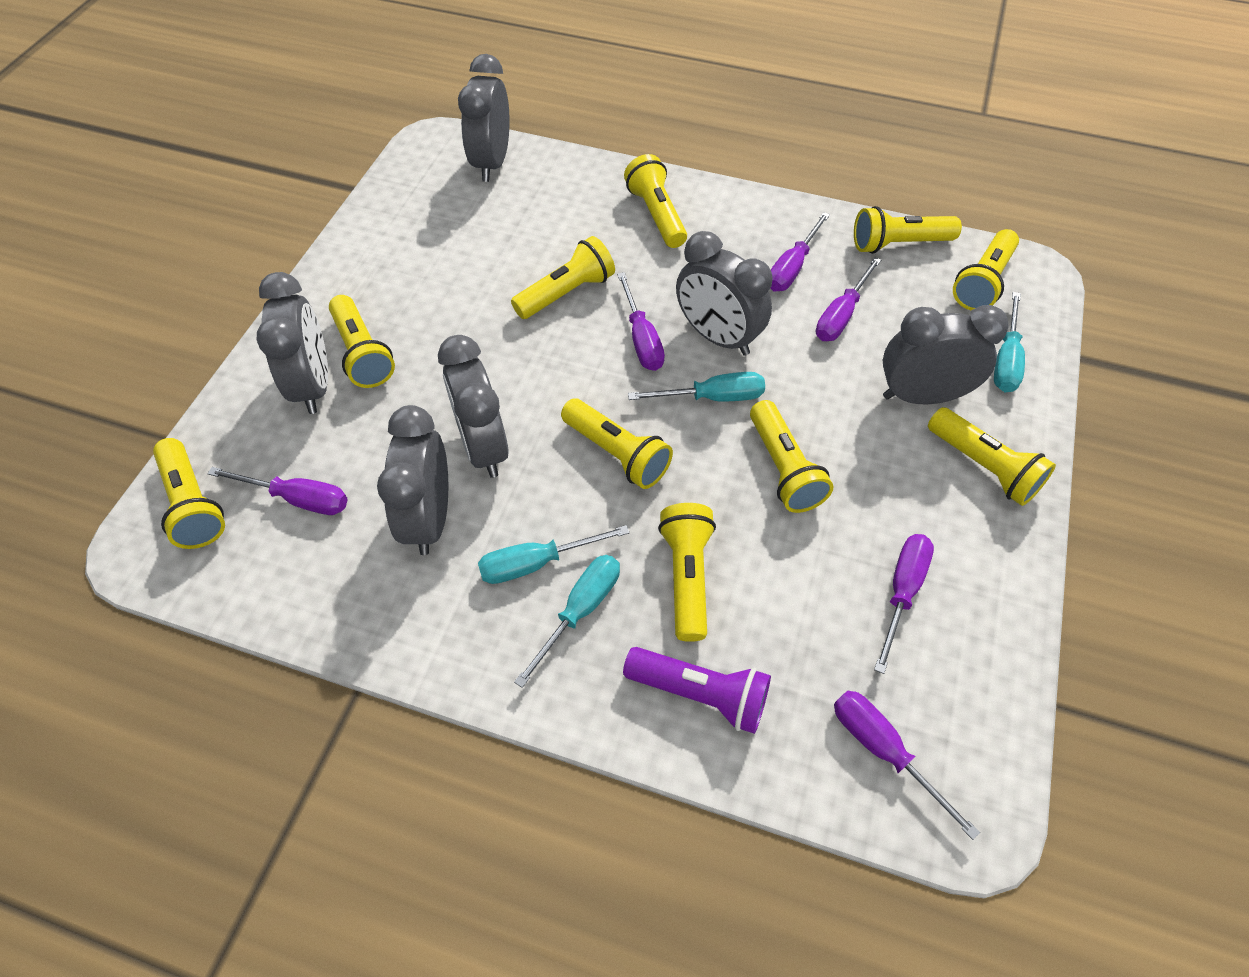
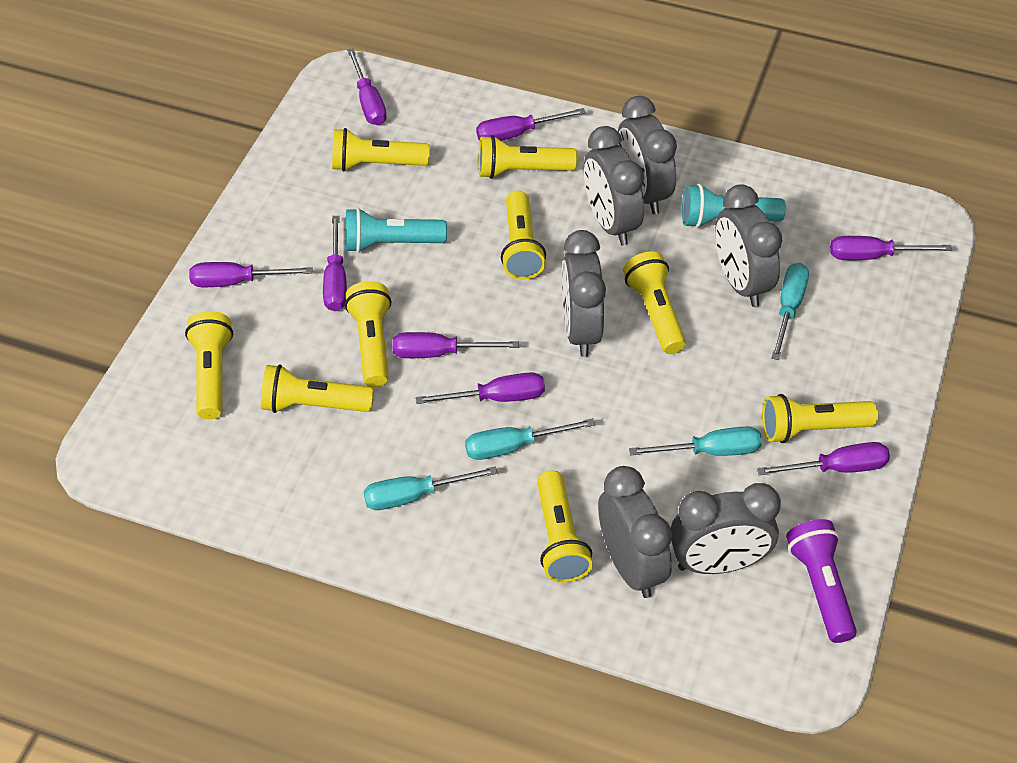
purple screwdriver: [208,467,348,515] [617,272,665,371] [770,212,830,291] [816,257,881,341] [834,690,980,840] [874,534,934,674] = 6 -> [189,262,313,287] [323,216,347,311] [347,48,387,125] [392,332,519,358] [415,372,545,404] [476,108,586,141] [757,442,890,476] [830,236,952,260] = 8
turquoise flashlight: none = 0 -> [346,208,447,253] [682,184,786,228] = 2
yellow flashlight: [153,438,225,549] [329,295,395,388] [511,236,615,319] [561,398,673,489] [624,154,687,248] [658,503,716,642] [750,400,834,513] [854,206,962,254] [928,407,1056,506] [953,229,1019,310] = 10 -> [185,311,233,419] [261,364,374,413] [332,128,430,171] [345,281,392,387] [478,135,577,179] [501,190,546,280] [537,470,593,583] [623,252,686,354] [762,394,878,443] = 9

